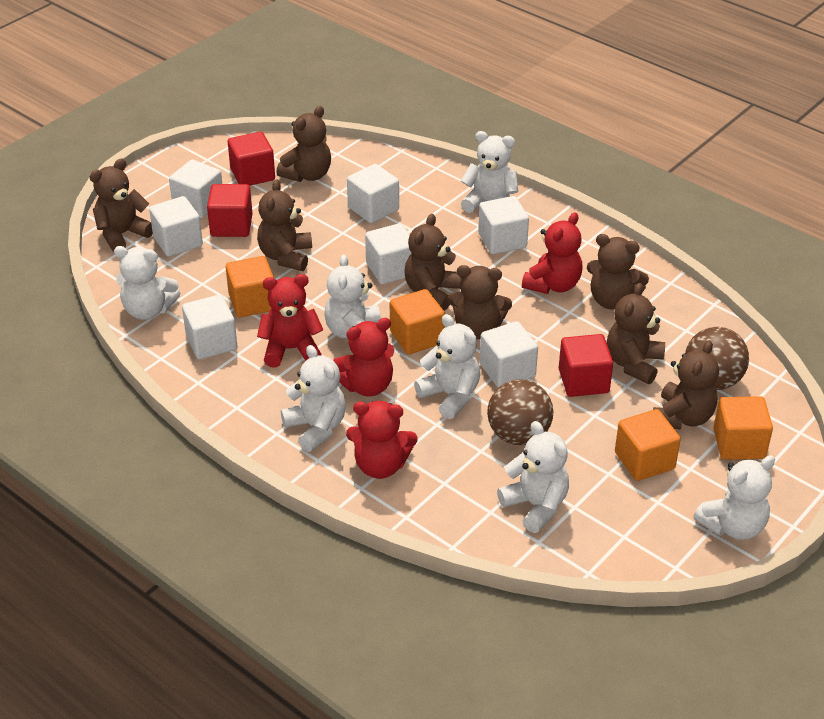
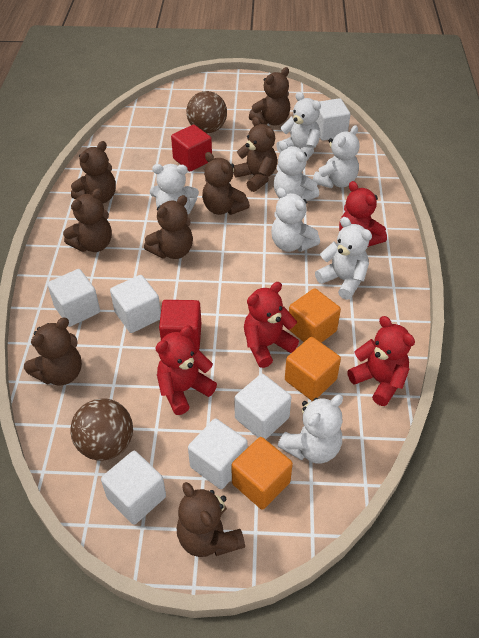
orange cube: [226,256,274,317] [390,289,445,355] [615,409,681,481] [713,396,773,460] = 4 -> [231,437,293,510] [285,337,341,401] [289,288,341,343] = 3
red cube: [207,184,253,237] [228,132,275,186] [559,334,613,397] = 3 -> [159,300,201,350] [171,125,212,171] = 2
white cube: [149,196,203,257] [169,160,222,218] [182,294,237,359] [347,164,399,223] [365,223,412,284] [478,196,529,254] [479,321,538,388] = 7 -> [47,269,100,327] [101,451,166,525] [110,275,161,333] [188,418,248,489] [234,374,292,439] [316,98,350,141] = 6

